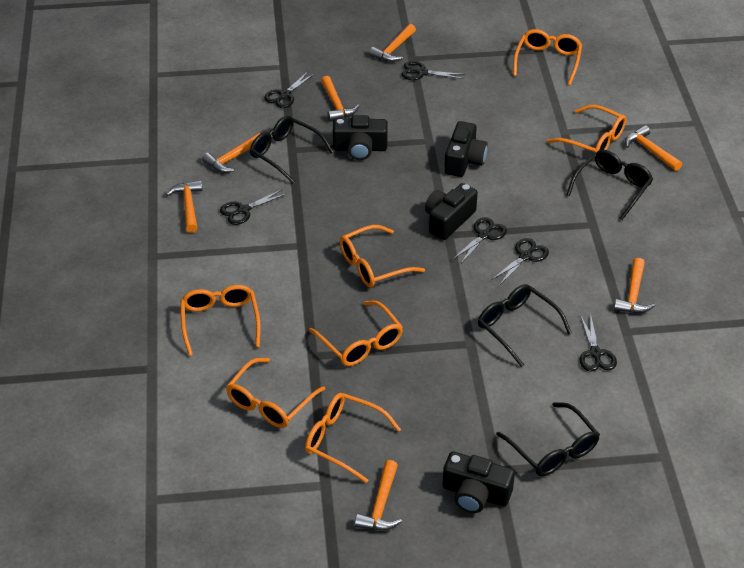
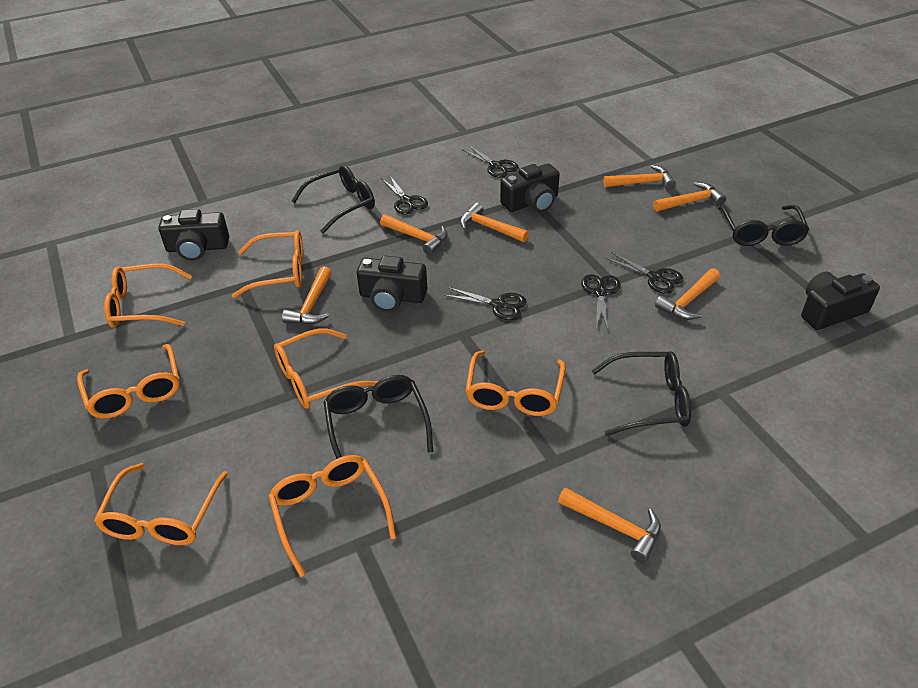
black scissors: [220,189,286,225] [264,72,315,108] [401,61,465,80] [453,217,507,263] [493,238,549,284] [580,314,617,372] = 6 -> [382,175,428,215] [444,287,527,320] [462,145,519,178] [581,274,621,331] [605,252,683,294] = 5

